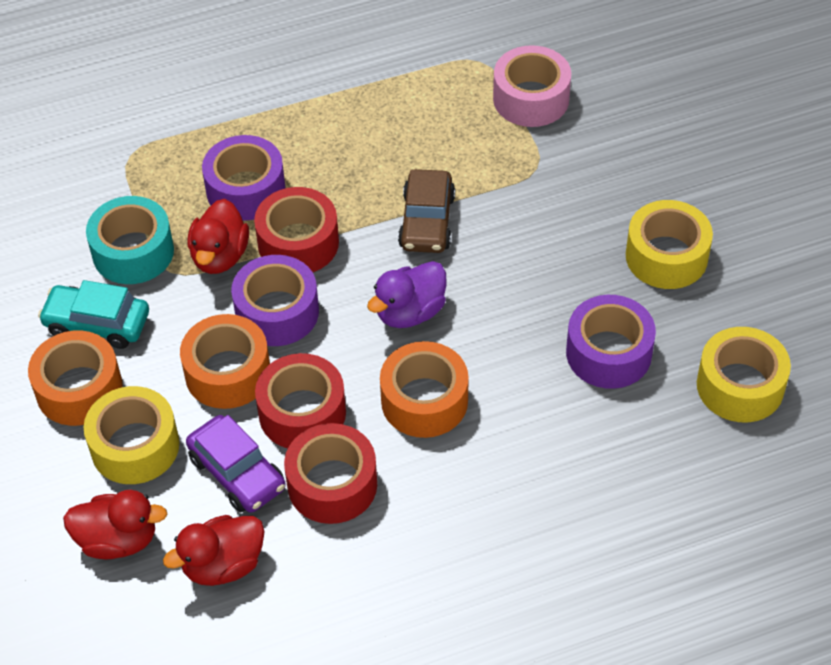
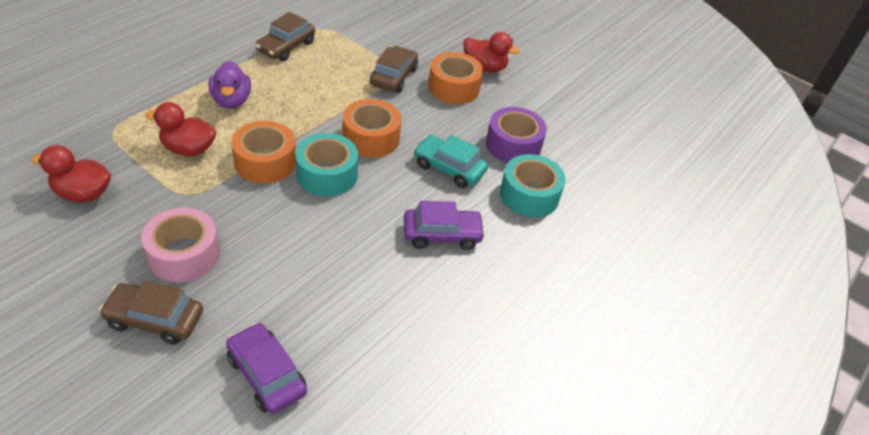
brown car: [398,169,455,253] = 1 -> [99,281,203,345] [256,12,315,61] [370,46,418,93] = 3
purple car: [186,415,286,513] = 1 -> [226,323,307,414] [404,201,485,250] = 2
purple tape: [202,135,286,221] [231,255,319,346] [566,295,656,389] = 3 -> [486,107,547,163] = 1
red tape: [254,187,339,272] [255,353,346,448] [284,423,377,524] = 3 -> none = 0
turquoise tape: [86,196,174,284] = 1 -> [296,133,358,197] [500,154,566,217] = 2
yellow tape: [83,386,179,484] [626,200,713,289] [697,327,791,422] = 3 -> none = 0

